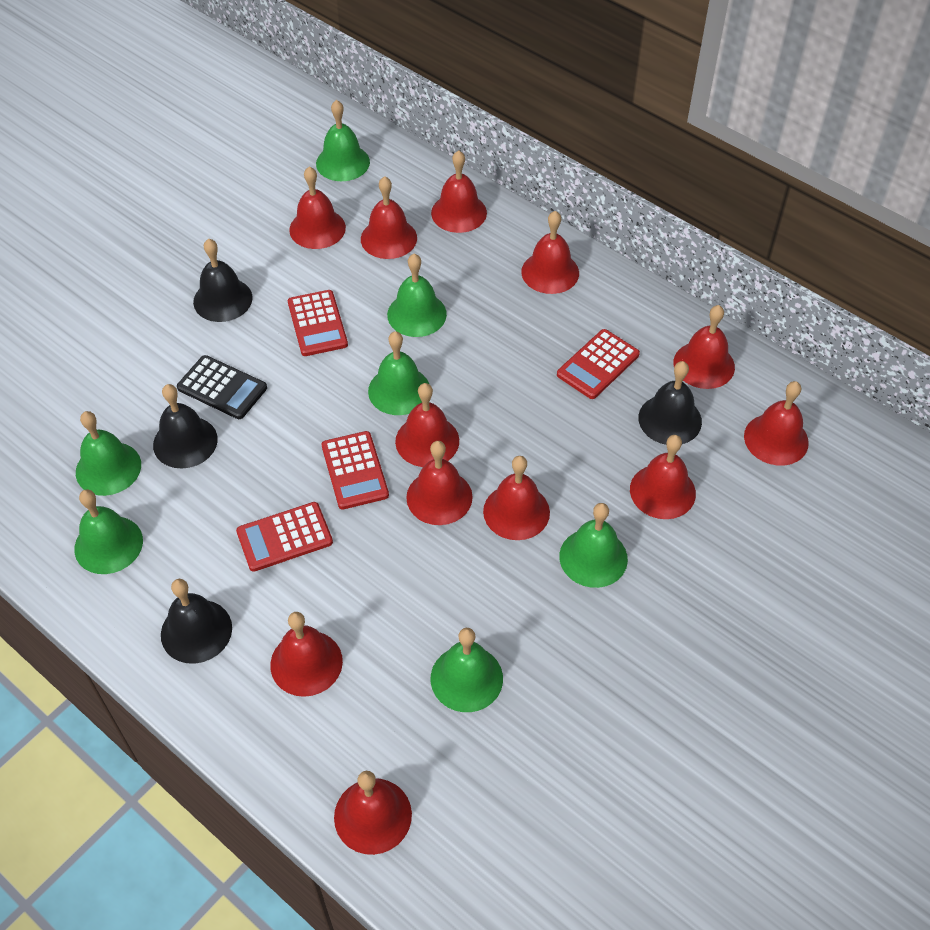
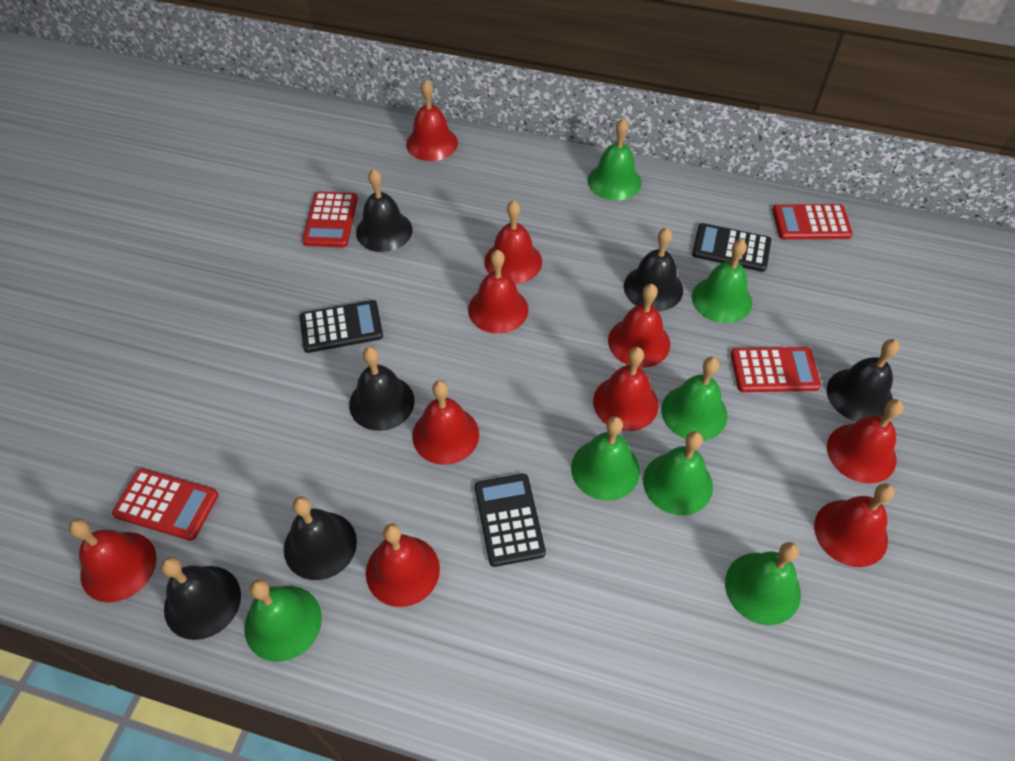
black bell: [153,384,218,468] [161,579,232,664] [193,239,253,322] [638,361,702,445] = 4 -> [161,557,241,640] [284,497,357,580] [349,347,415,431] [356,169,413,252] [624,228,683,311] [827,339,900,422] = 6
black calculator: [177,355,267,419] = 1 -> [299,300,383,353] [475,474,546,567] [692,223,771,272] = 3
red bell: [270,612,343,697] [289,166,346,249] [334,771,412,855] [361,176,417,259] [395,383,459,467] [406,441,473,525] [431,150,487,233] [483,456,550,540] [521,211,579,294] [630,435,696,519] [673,305,735,389] [744,381,809,466] = 12 -> [69,519,157,602] [366,524,440,607] [406,80,458,161] [412,380,479,465] [468,250,528,334] [484,200,542,284] [593,347,659,431] [608,284,670,368] [814,483,895,567] [827,399,904,483] = 10

